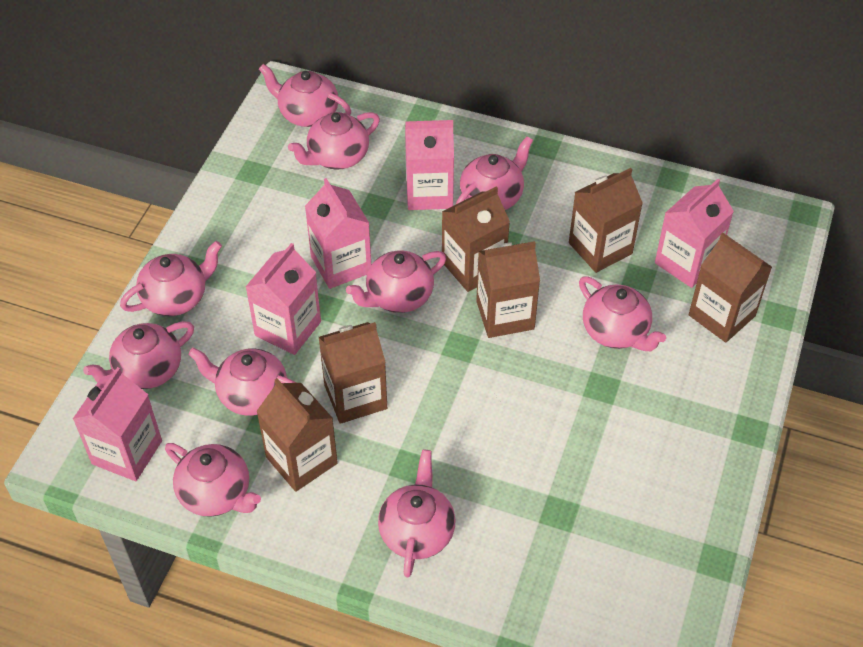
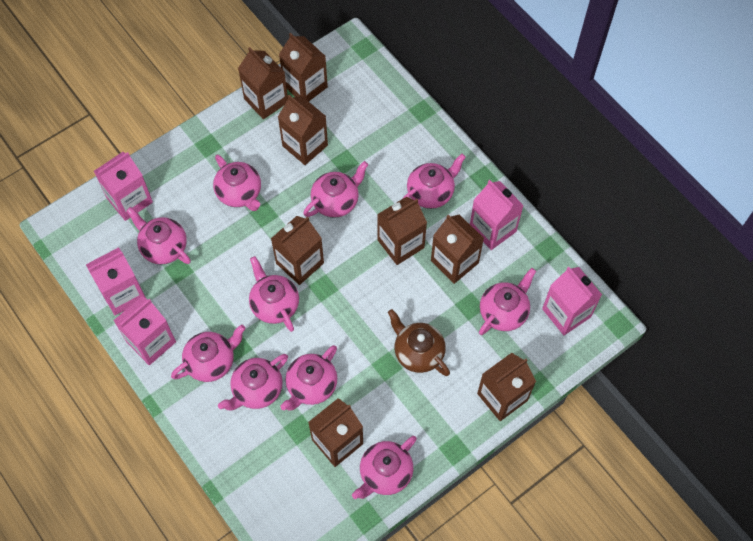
brown carton: [256,378,338,492] [319,322,387,424] [442,187,510,292] [476,241,540,338] [569,168,643,273] [689,233,772,343] = 6 -> [238,47,288,119] [271,216,324,285] [278,95,328,165] [279,33,328,101] [308,398,363,467] [377,196,427,265] [431,215,484,284] [477,353,536,421] = 8
brown teapot: none = 0 -> [388,309,450,376] = 1

